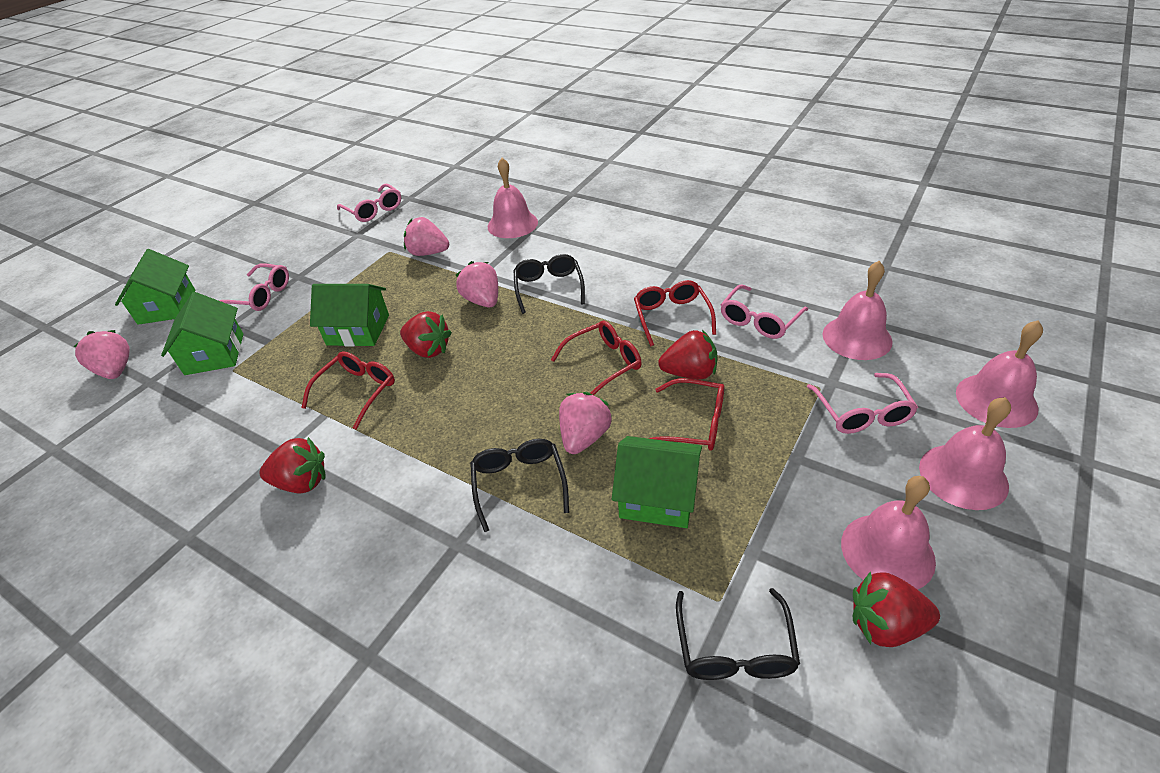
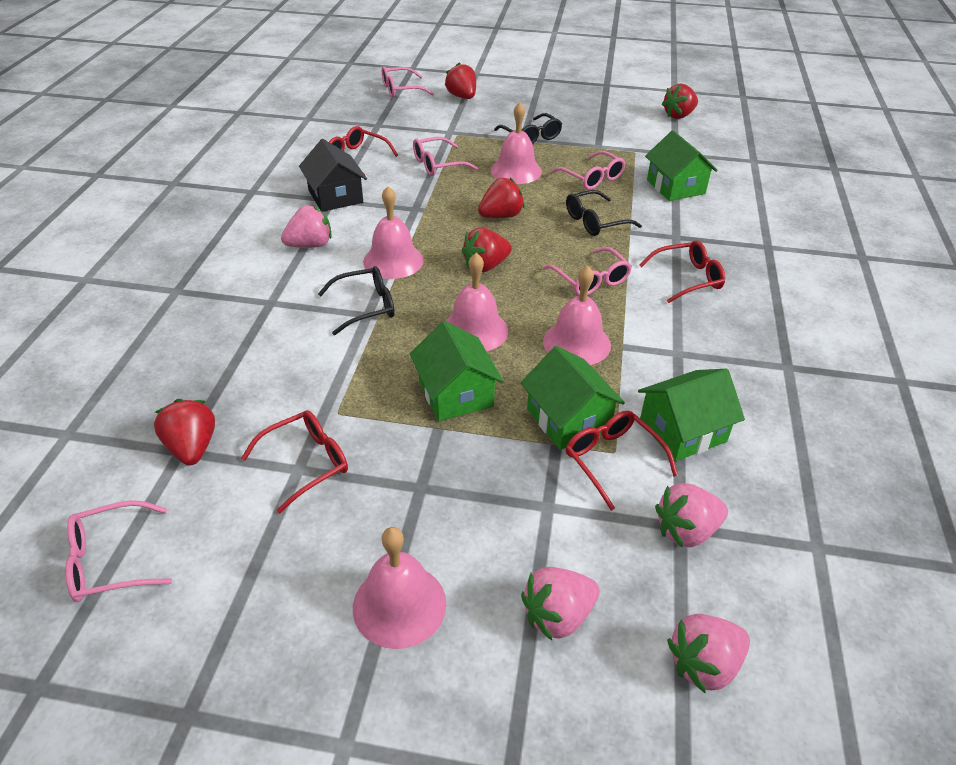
black house: none = 0 -> [299,139,367,212] = 1
pink glasses: [219,263,289,311] [337,183,401,222] [721,284,808,339] [807,373,918,434] = 4 -> [65,500,172,602] [382,66,434,98] [413,137,478,176] [543,247,632,295] [551,151,626,190] = 5
red strawberry: [259,437,325,494] [400,311,452,358] [658,330,717,379] [853,571,940,647] = 4 -> [154,399,215,465] [445,62,476,99] [461,228,512,272] [478,178,525,218] [662,84,698,119] = 5

